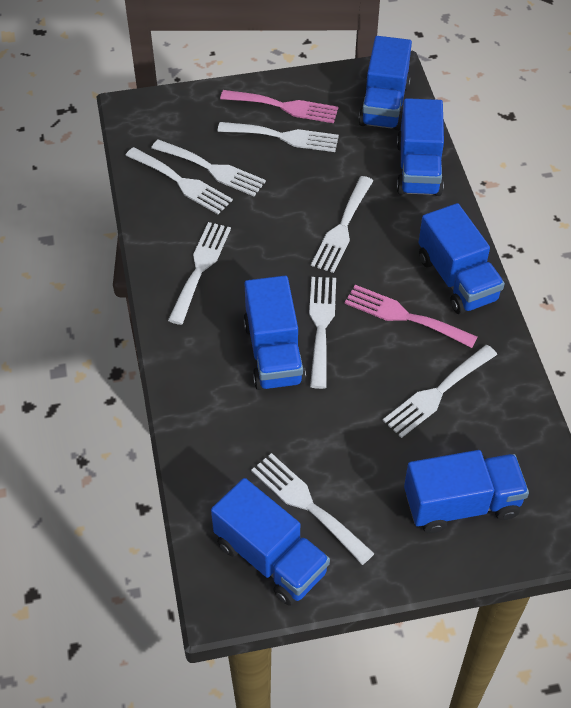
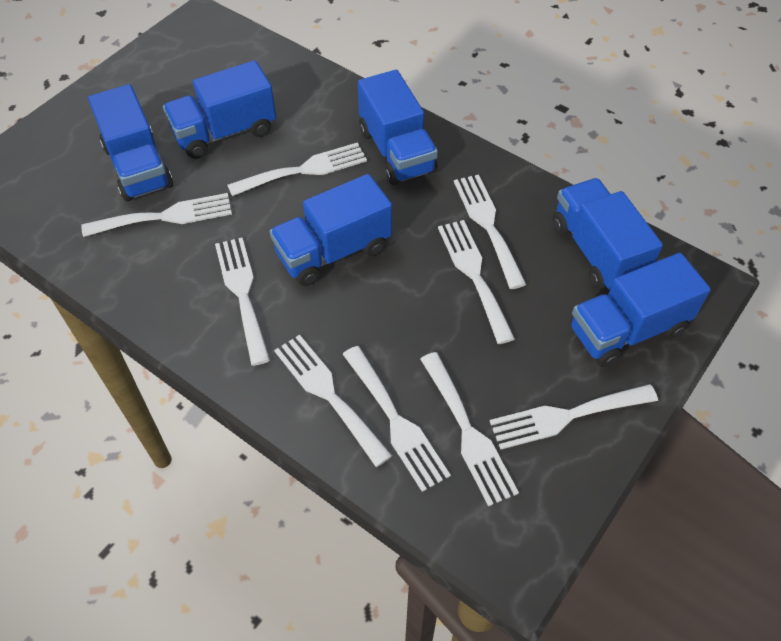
pink fork: [220,90,338,123] [344,285,477,348] = 2 -> none = 0
white fork: [125,147,233,214] [151,139,266,196] [168,222,231,325] [217,122,339,152] [251,453,375,565] [309,277,336,389] [311,176,373,273] [383,345,497,438] = 8 -> [81,193,232,237] [215,237,270,366] [227,142,367,196] [274,335,392,467] [343,346,451,492] [420,352,519,506] [438,220,515,344] [454,175,526,289] [490,384,658,450] = 9

